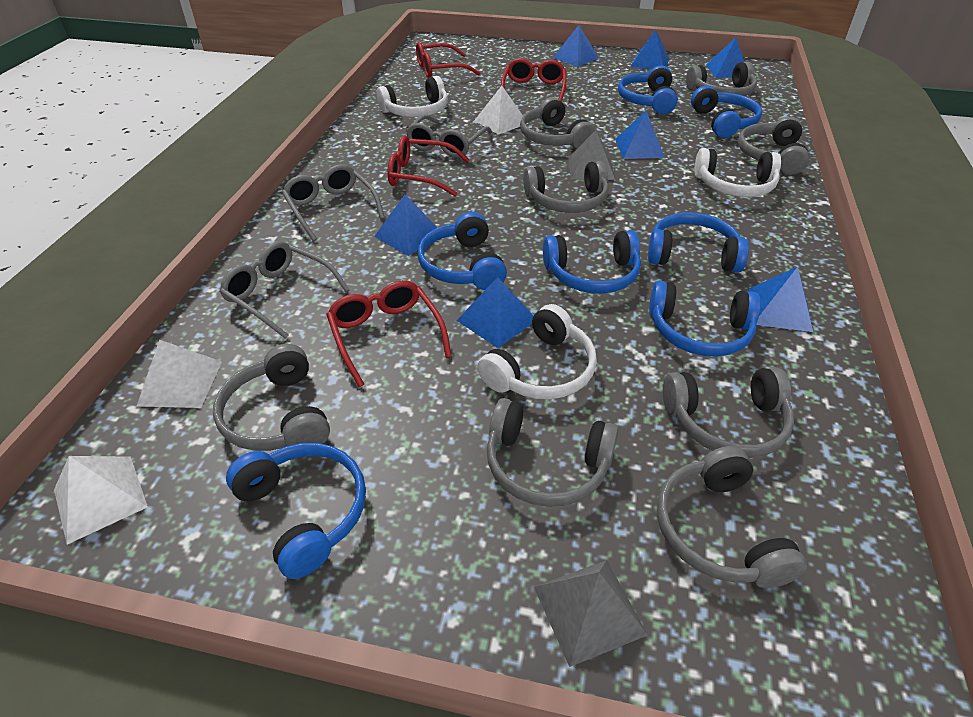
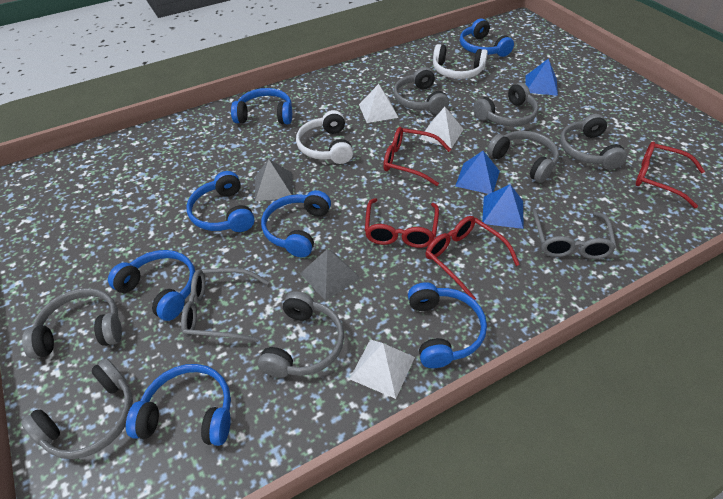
blue pyramid: [374,194,438,256] [457,277,533,348] [553,25,599,67] [615,111,665,159] [630,30,669,70] [706,37,744,78] [748,267,813,332] = 7 -> [455,151,500,194] [482,184,523,229] [525,58,558,96] = 3
grey glasses: [219,241,349,339] [282,164,385,241] [406,115,492,158] = 3 -> [181,268,269,342] [532,209,617,259] = 2
grey headphones: [213,344,330,451] [487,398,619,507] [520,97,595,149] [523,161,609,213] [657,446,807,588] [663,367,794,458] [686,62,757,96] [738,116,810,174] = 8 -> [21,359,133,459] [22,288,122,359] [258,291,344,378] [393,67,449,114] [473,83,538,126] [487,131,559,183] [560,114,627,169] = 7
white headphones: [377,76,448,117] [477,304,597,399] [694,148,781,197] = 3 -> [296,110,353,164] [433,44,488,79] = 2

